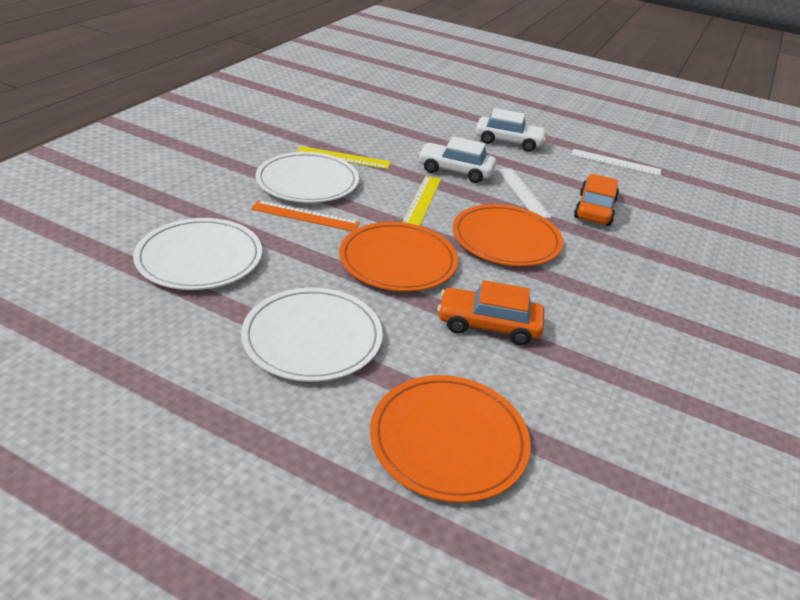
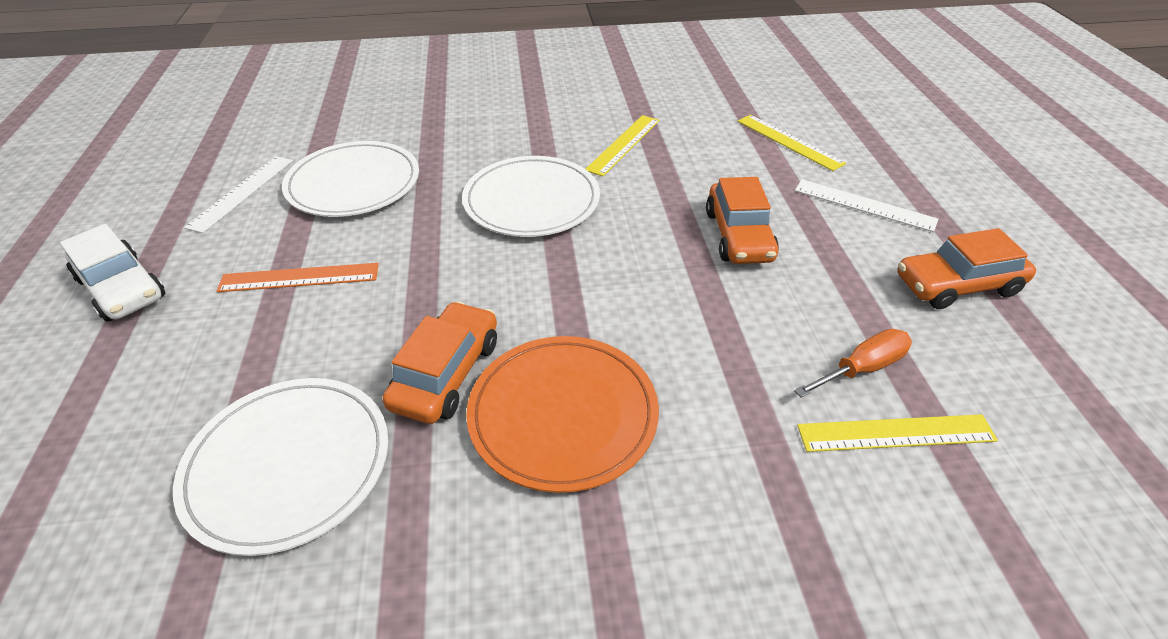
orange car: [438,280,544,345] [574,174,619,226] = 2 -> [383,301,497,424] [706,177,779,264] [897,228,1036,309] = 3
orange plate: [339,222,458,291] [370,375,531,503] [453,204,563,266] = 3 -> [466,336,659,493] = 1
orange screwdriver: none = 0 -> [794,329,912,398] = 1
white car: [418,136,496,183] [475,108,547,152] = 2 -> [60,224,166,322] = 1
yellow ruler: [297,146,391,169] [402,176,441,226] = 2 -> [586,115,660,176] [738,115,846,171] [797,414,998,452] = 3

